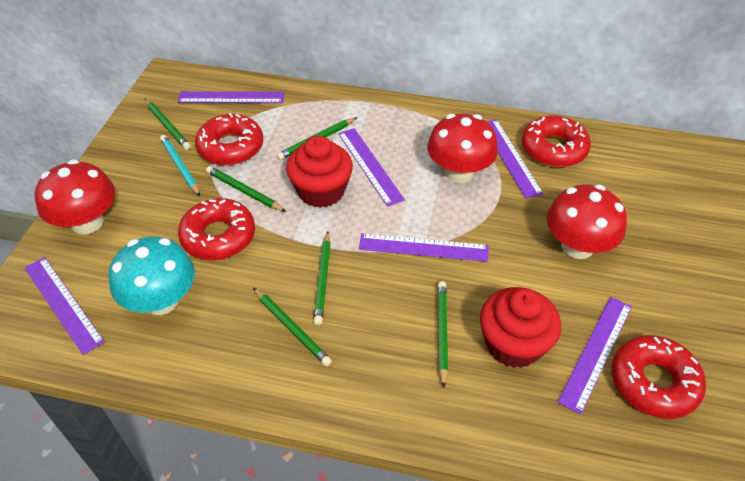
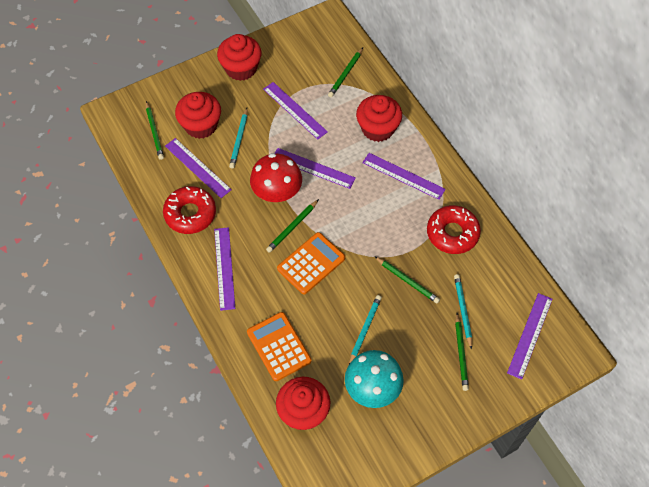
green pencil: [145,99,191,150] [206,166,286,212] [253,288,332,366] [277,117,357,160] [313,231,331,325] [437,281,448,388] = 6 -> [146,101,164,160] [266,199,319,253] [328,48,363,97] [374,256,440,303] [455,313,469,391] = 5
orange calculator: none = 0 -> [247,312,312,381] [277,232,345,294] = 2
red cupcake: [286,136,353,208] [480,287,561,368] = 2 -> [175,92,221,139] [217,34,261,81] [276,377,330,430] [356,95,402,142] = 4
red donut: [178,198,255,260] [195,113,263,165] [522,115,591,167] [612,335,706,419] = 4 -> [163,186,216,234] [427,205,481,254] = 2
red mushroom: [35,159,115,234] [427,114,498,183] [547,184,627,259] = 3 -> [250,153,302,202] = 1
turquoise pencil: [160,135,200,196] = 1 -> [229,108,248,168] [349,295,382,364] [454,274,472,350] = 3

